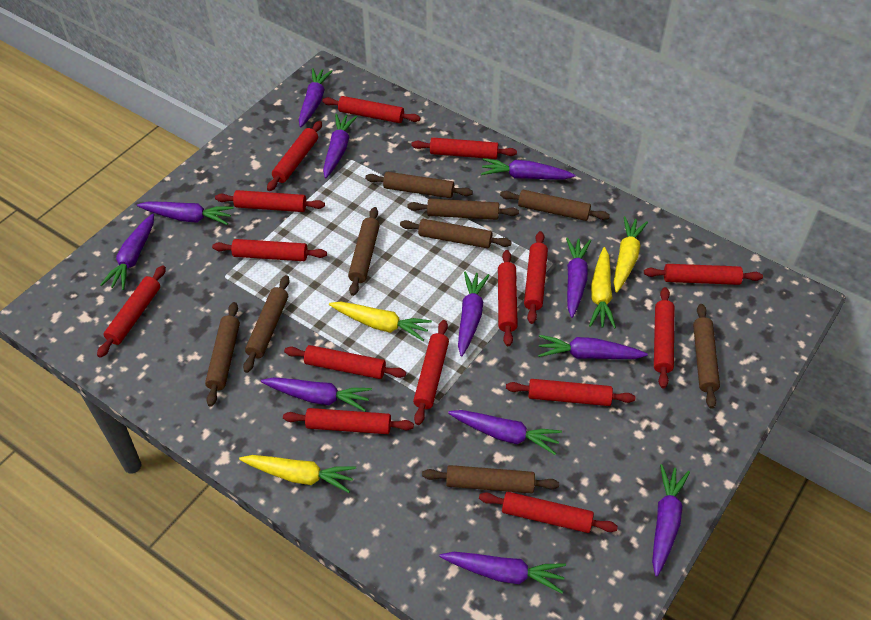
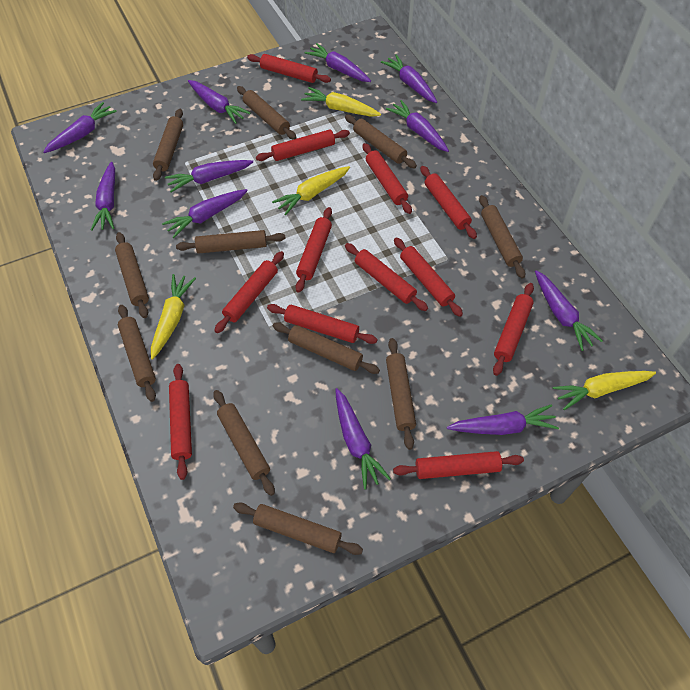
brown rolling pin: [205,302,240,407] [243,275,290,373] [348,207,380,296] [365,172,473,198] [400,219,512,248] [407,199,519,220] [422,465,559,493] [500,190,610,221] [693,304,720,409] = 9 -> [115,232,149,318] [118,305,156,402] [153,109,183,181] [176,230,286,253] [213,390,275,496] [233,503,363,555] [237,86,297,140] [273,322,380,374] [345,115,417,168] [386,338,416,450] [479,195,525,279] = 11
purple carrot: [100,214,154,290] [137,201,234,225] [261,377,372,412] [299,68,333,127] [323,114,357,178] [440,552,566,593] [448,410,562,455] [458,271,490,356] [481,158,576,179] [538,335,648,359] [566,237,591,318] [652,464,690,577] = 12 -> [43,102,117,153] [91,162,115,231] [162,189,248,238] [165,160,253,192] [188,80,251,124] [304,43,371,82] [335,388,391,489] [381,55,437,103] [386,100,449,152] [447,404,559,435] [535,270,603,351] = 11
red rolling pin: [97,265,166,358] [212,239,327,261] [215,190,325,212] [267,121,322,191] [283,408,414,434] [284,345,406,379] [322,96,420,123] [411,138,517,159] [413,320,449,425] [479,492,618,533] [498,250,518,346] [506,379,635,406] [524,231,548,324] [644,264,763,285] [654,287,674,388] = 15 -> [169,364,192,480] [214,251,284,333] [247,54,331,83] [256,129,350,161] [267,304,378,344] [295,207,332,293] [345,243,428,311] [363,143,412,214] [393,451,524,479] [394,237,463,317] [420,166,477,239] [493,283,534,376] = 12

